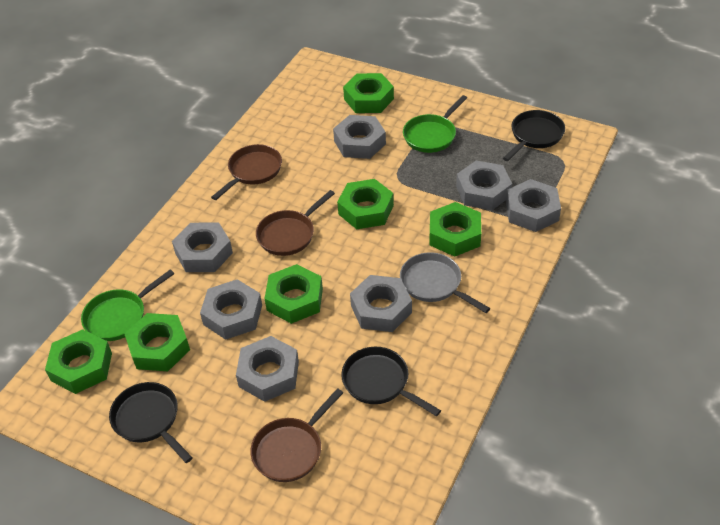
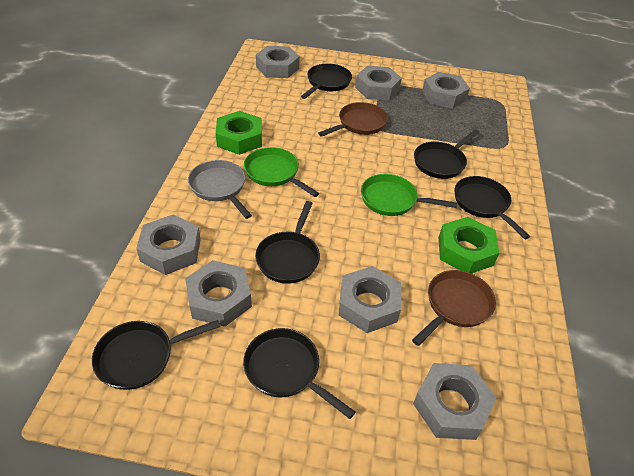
black pan: [109,382,193,463] [341,347,441,416] [503,110,565,161] = 3 -> [92,320,220,390] [243,328,355,419] [255,201,320,284] [301,63,352,99] [414,129,480,179] [455,176,530,239] = 6
brown pan: [211,144,282,200] [250,388,343,482] [256,190,335,256] = 3 -> [318,102,388,137] [412,270,496,346] = 2
green nut: [45,329,112,394] [124,313,190,371] [264,264,323,324] [337,179,394,229] [343,73,394,113] [429,202,481,257] = 6 -> [216,111,262,155] [439,217,499,273] = 2

